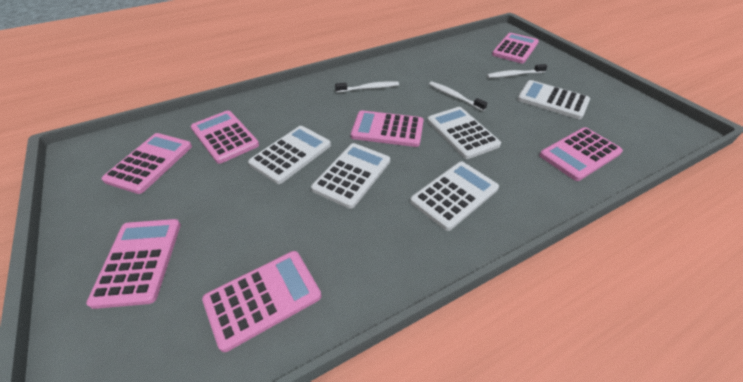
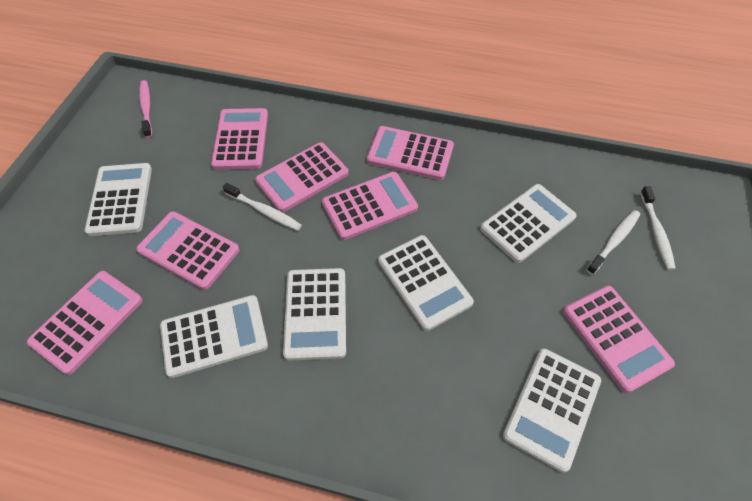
pink toothbrush: none = 0 -> [139,80,152,138] = 1
white calculator: [248,126,331,184] [311,143,390,209] [410,162,499,231] [427,107,501,159] [517,80,590,119] = 5 -> [84,163,152,236] [160,295,268,378] [283,268,346,361] [378,235,474,331] [480,184,577,263] [503,349,601,473] = 6

